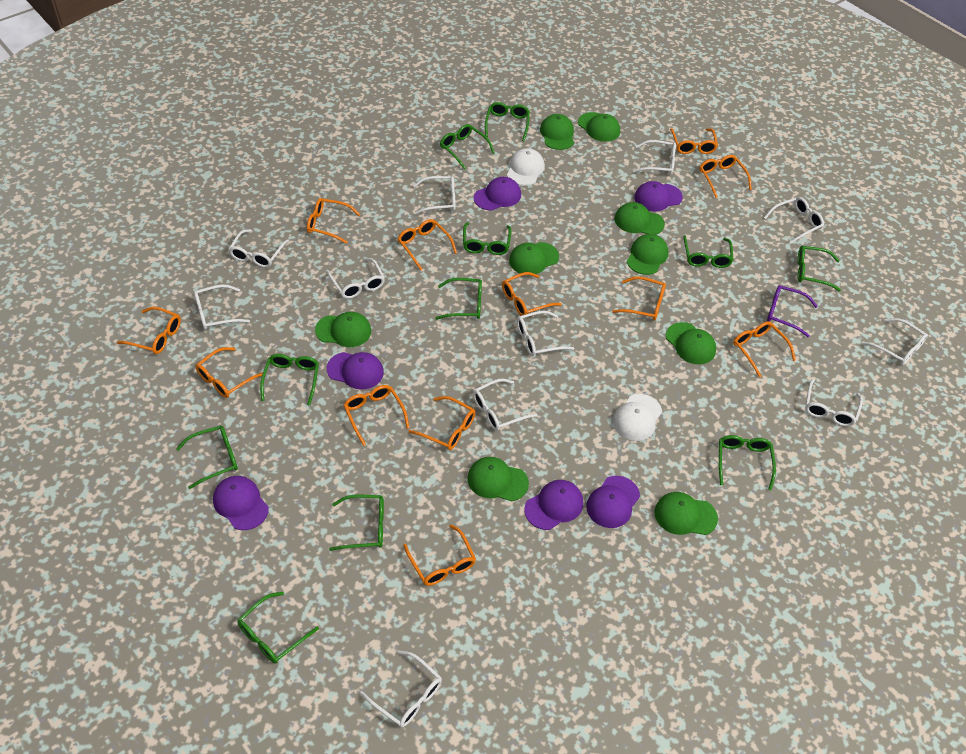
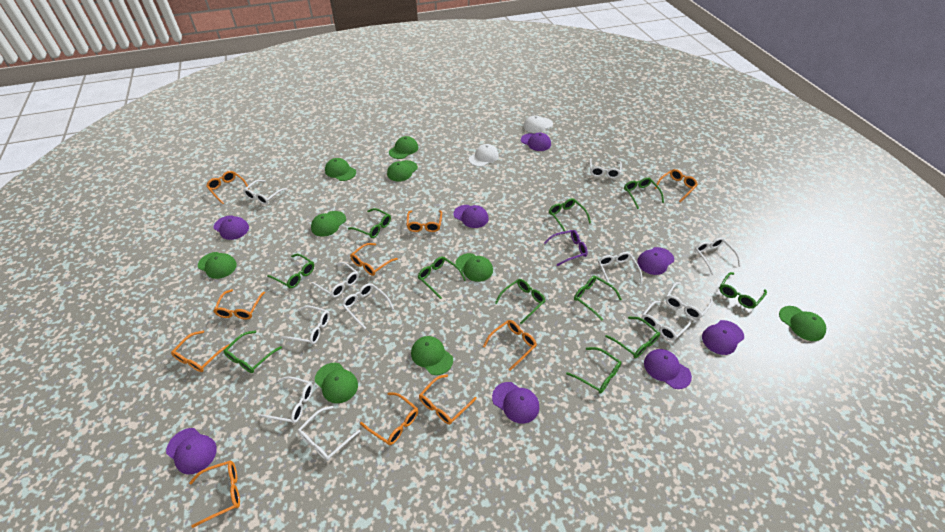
orange glasses: [117,307,181,354] [196,347,263,398] [307,198,361,244] [343,385,410,446] [398,219,457,270] [403,525,476,586] [409,396,475,450] [502,272,561,316] [612,276,666,320] [670,128,718,154] [699,155,752,198] [733,321,796,377] = 12 -> [171,331,230,372] [189,460,240,528] [206,171,250,204] [214,289,265,320] [350,243,398,276] [360,393,418,445] [407,211,442,232] [419,374,477,425] [483,320,537,371] [655,169,698,202] = 10
purple cap: [213,476,269,530] [327,352,384,390] [474,177,521,211] [524,480,583,530] [586,476,640,528] [634,181,683,211] = 6 -> [166,428,217,474] [214,216,249,240] [454,205,489,228] [492,382,539,424] [521,132,551,151] [637,247,674,275] [644,349,692,389] [702,320,744,355] = 8

